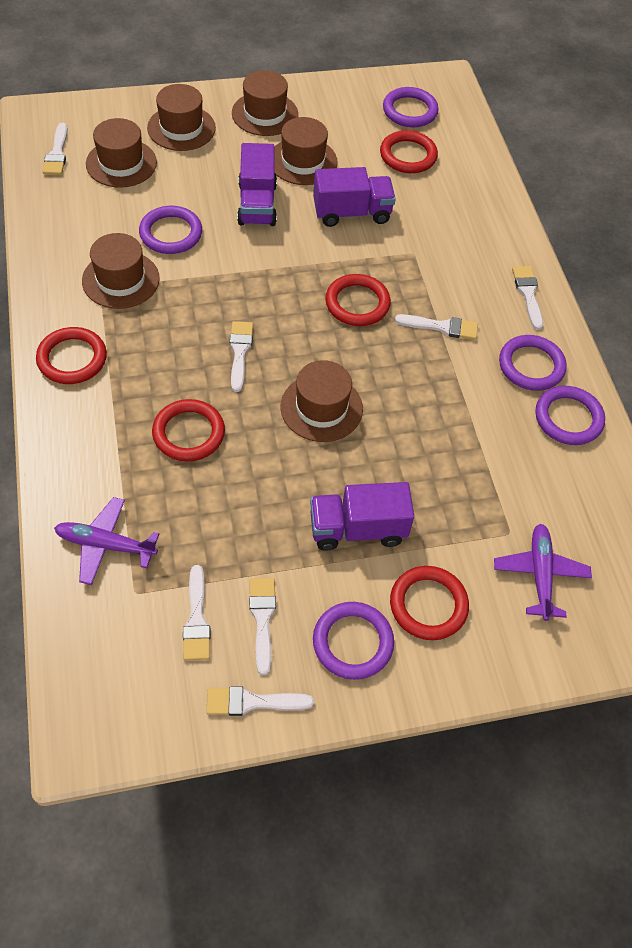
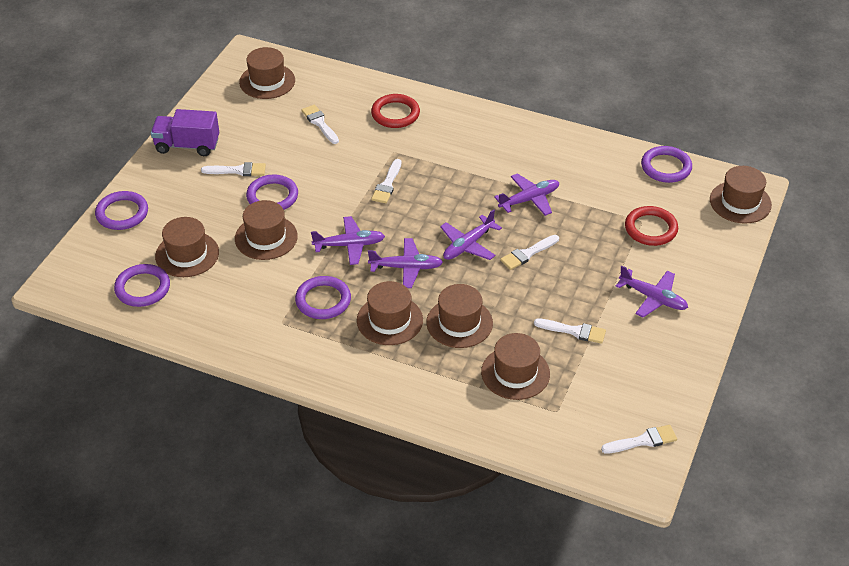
brown hat: [82,233,160,309] [86,118,157,188] [147,84,216,151] [232,70,298,136] [274,117,338,185] [280,360,363,442] = 6 -> [155,217,219,277] [235,200,298,260] [239,47,295,99] [357,281,423,345] [426,284,493,348] [481,333,550,400] [710,166,772,224] = 7
purple plane: [54,497,159,585] [494,524,592,621] = 2 -> [311,216,385,265] [368,238,443,288] [440,209,502,260] [494,173,559,216] [616,266,688,317] = 5
purple truck: [237,143,277,226] [310,482,414,551] [313,167,396,227] = 3 -> [151,109,219,156] = 1
red ring: [36,327,107,384] [152,399,225,462] [325,274,391,326] [380,130,438,173] [390,566,469,640] = 5 -> [371,94,420,128] [625,206,678,246] = 2
white brush: [43,123,68,175] [183,565,210,660] [207,687,314,716] [230,321,253,392] [249,578,276,675] [395,314,478,340] [512,266,543,330] = 7 -> [201,162,266,176] [302,105,339,144] [371,159,401,203] [500,235,559,270] [534,319,606,344] [601,425,677,454] = 6

